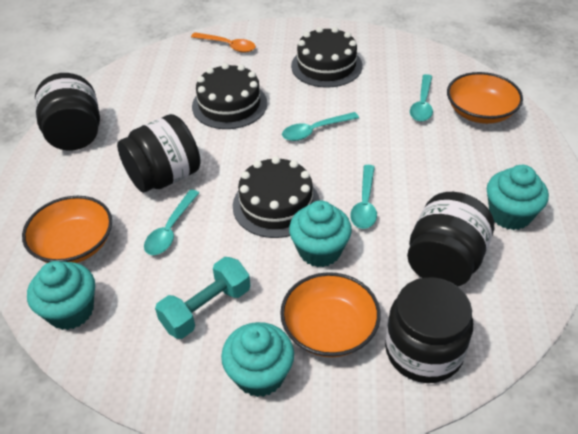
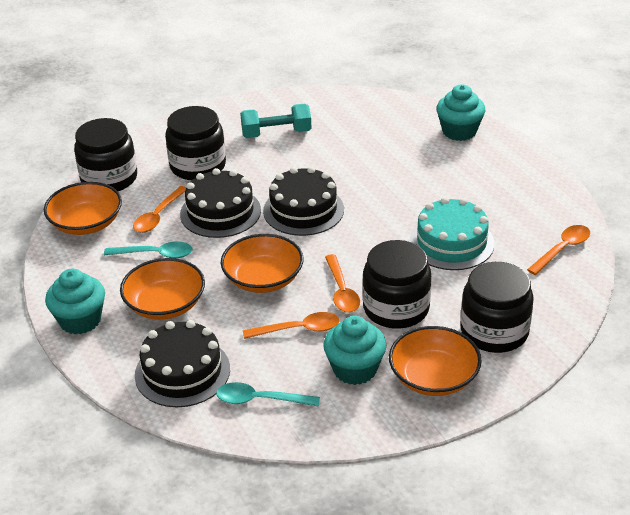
orange bowl: [22,196,112,263] [280,272,381,357] [447,72,523,124] = 3 -> [44,182,122,235] [120,258,205,320] [221,234,303,293] [389,326,482,396] = 4
orange spoon: [191,32,256,53] = 1 -> [133,186,186,233] [243,312,340,339] [325,254,360,313] [527,225,590,275] = 4
turquoise cake: none = 0 -> [410,197,494,270] = 1
turquoise cupcake: [27,261,95,330] [221,322,294,397] [289,201,352,267] [487,165,549,230] = 4 -> [45,269,105,335] [323,316,386,385] [437,84,485,141] = 3
turquoise spoon: [144,190,199,255] [282,112,359,141] [350,165,377,229] [410,74,433,122] = 4 -> [104,241,193,258] [216,382,320,407] = 2

